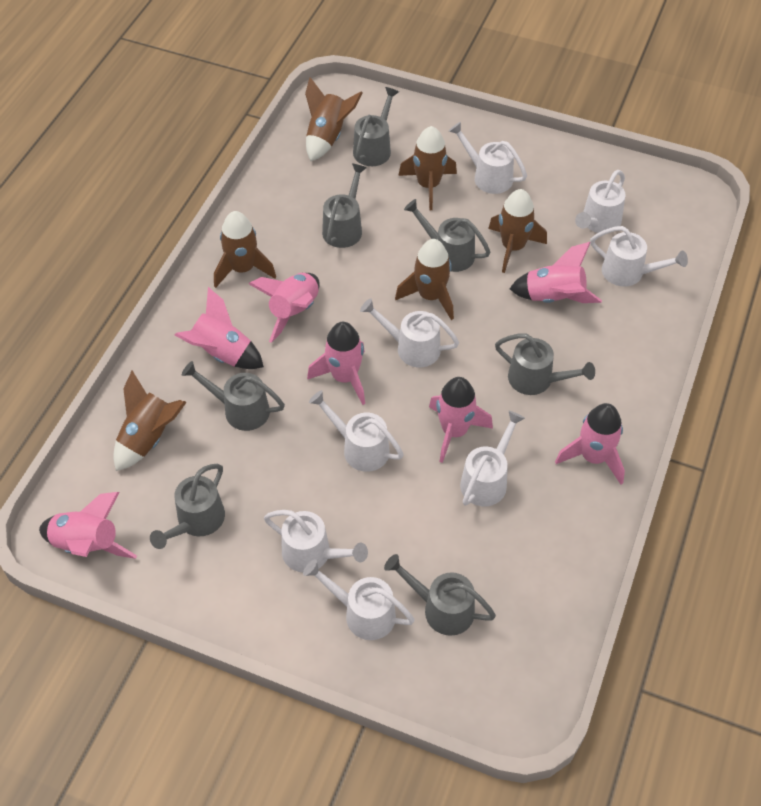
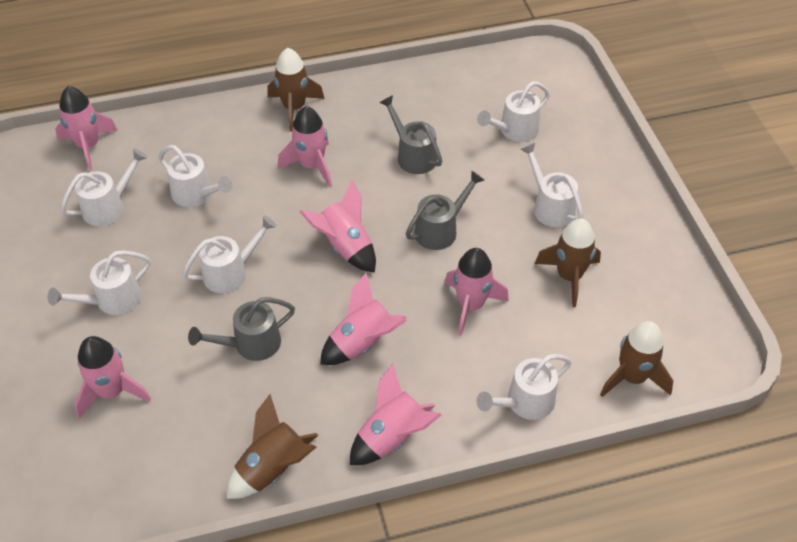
brown rocket: [113,371,187,471] [214,211,276,288] [305,77,363,161] [395,239,454,320] [398,126,457,210] [488,189,547,273] = 6 -> [227,394,318,499] [268,48,325,131] [535,219,601,307] [600,321,673,397] = 4
grey watering can: [150,464,225,549] [182,361,285,431] [322,163,367,248] [353,87,399,166] [384,554,496,636] [404,199,490,272] [495,333,595,395] = 7 -> [188,297,295,361] [379,95,442,174] [406,171,485,250] = 3
white watering can: [264,510,368,572] [303,559,415,640] [309,390,404,472] [360,298,459,367] [449,122,527,194] [460,411,525,506] [575,170,626,233] [590,226,688,287] = 8 -> [48,250,150,315] [61,148,147,226] [158,145,233,207] [182,215,277,293] [476,354,571,420] [477,81,550,142] [520,143,583,227] = 7

